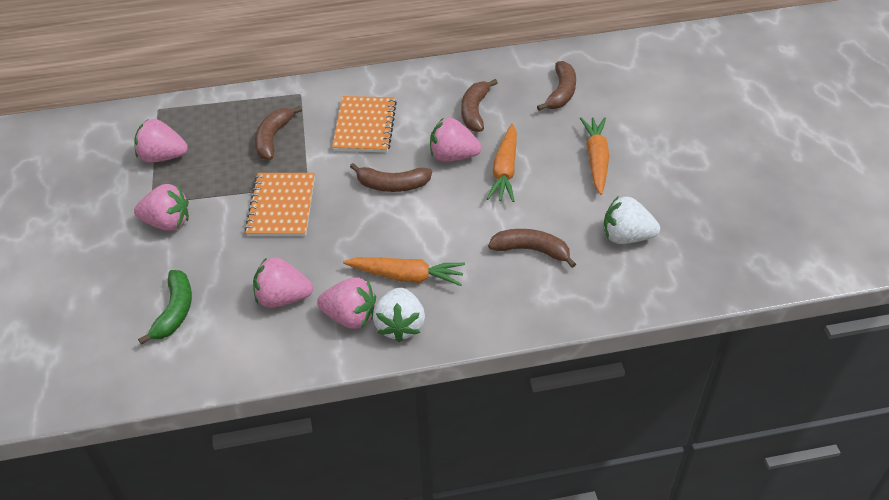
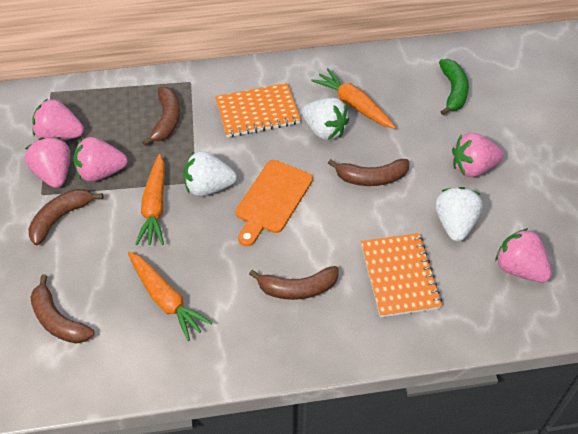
orange cutting board: none = 0 -> [235,160,313,246] = 1
white strawberry: [373,287,425,343] [604,197,660,244] = 2 -> [183,151,237,196] [302,98,349,140] [435,187,483,242] = 3

